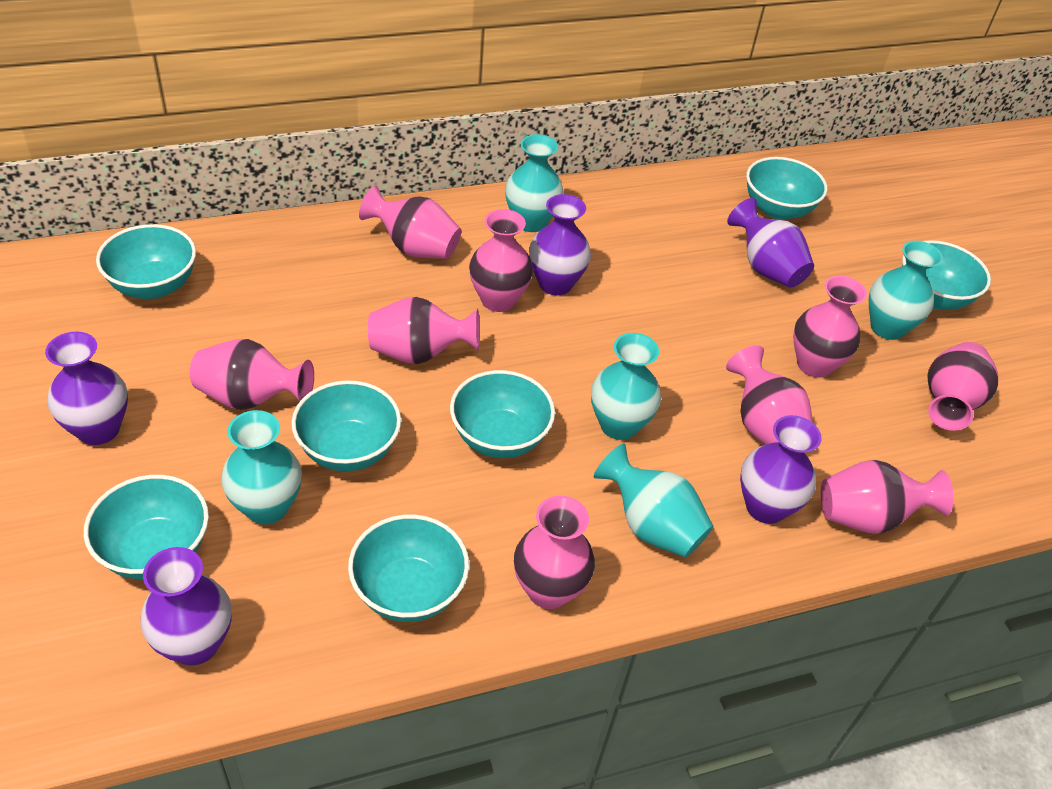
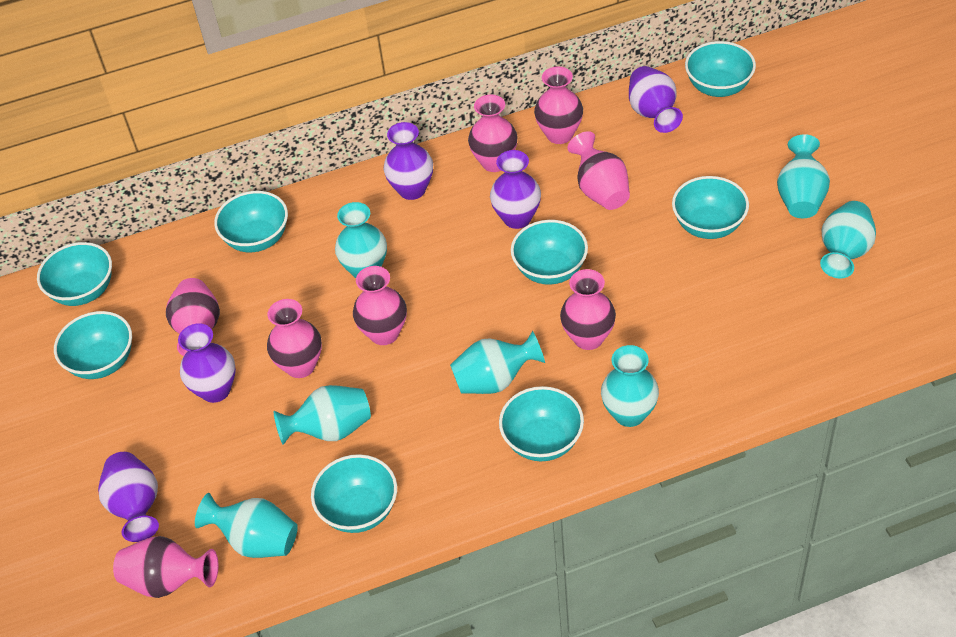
pink vase: [190,339,314,410] [359,185,461,259] [368,297,480,364] [469,209,533,312] [514,496,595,609] [726,345,813,445] [793,276,867,378] [821,460,953,534] [927,342,998,431] = 9 -> [113,536,219,598] [166,278,220,356] [267,299,322,378] [353,266,407,345] [468,95,518,172] [534,67,583,144] [560,269,616,350] [567,131,630,210] = 8
turquoise bowl: [84,475,209,580] [96,224,196,299] [291,380,401,471] [348,514,469,622] [450,370,555,458] [746,157,828,220] [902,240,991,310] = 7 -> [37,242,112,306] [54,311,132,379] [214,191,288,252] [311,454,397,533] [499,386,584,461] [511,220,588,285] [672,176,749,239] [685,41,756,97] = 8
turquoise vase: [221,410,302,525] [505,134,564,232] [591,333,661,440] [594,443,713,558] [869,241,943,340] = 5 -> [195,493,298,558] [274,385,371,445] [335,202,387,278] [450,331,545,394] [601,345,659,427] [777,134,830,218] [820,201,876,279] = 7

